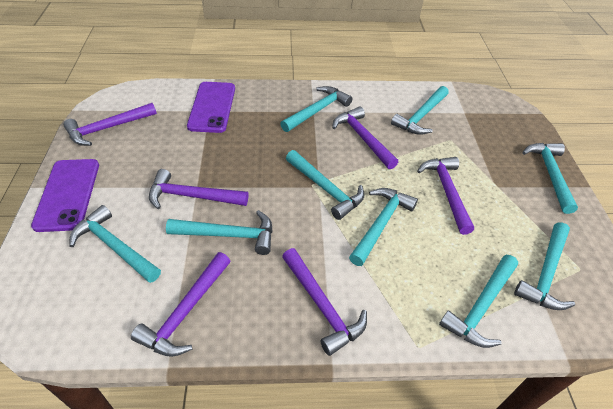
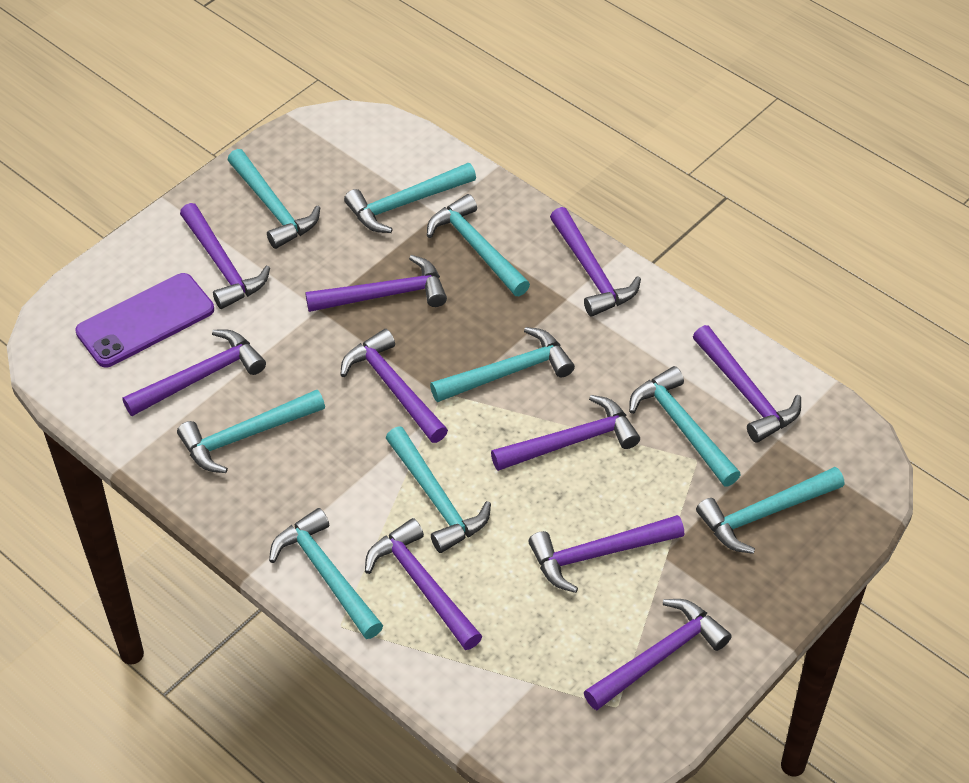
purple hammer: [63,103,157,146] [131,252,231,357] [149,169,248,209] [282,248,367,356] [332,107,398,169] [417,157,474,235] = 6 -> [122,329,266,416] [180,203,270,309] [305,255,447,312] [340,329,448,443] [365,518,482,650] [491,395,640,471] [528,515,684,593] [550,207,641,317] [584,599,732,710] [693,325,801,443] = 10
purple phone: [31,159,99,232] [187,82,235,133] = 2 -> [75,273,214,367] = 1

